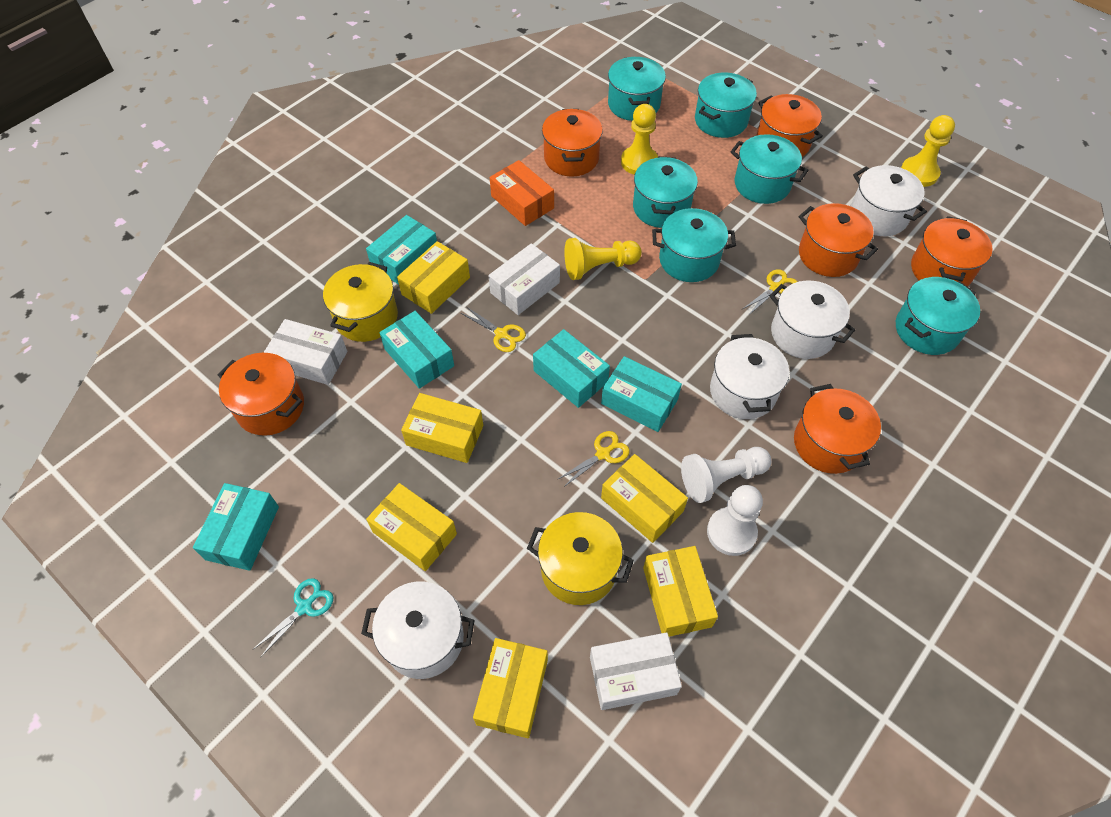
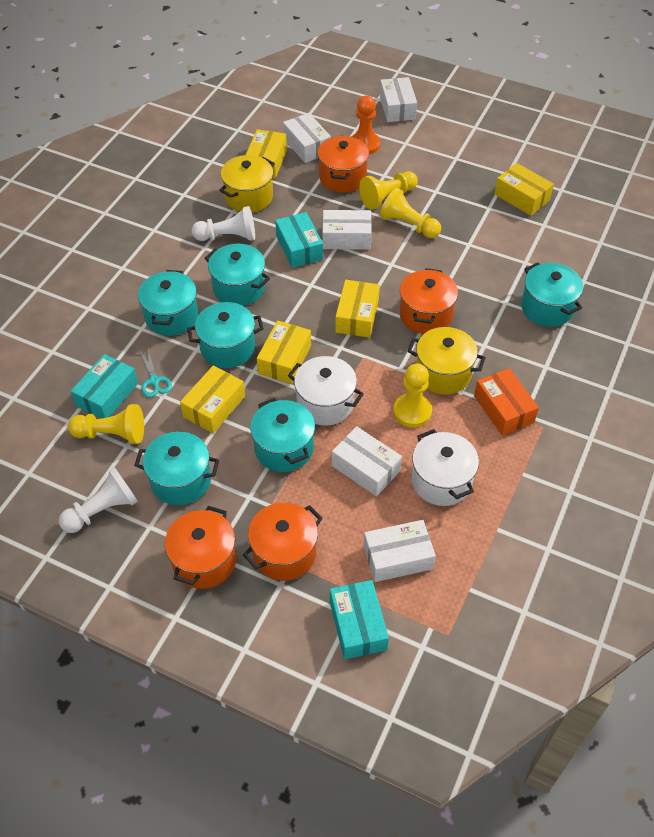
orange pawn: none = 0 -> [351,95,380,155] = 1
orange pot: [218,353,304,436] [542,109,603,177] [756,94,823,157] [794,384,881,474] [799,203,878,277] [911,216,993,287] = 6 -> [165,506,236,589] [243,503,323,581] [317,136,369,192] [399,268,458,334] = 4
turquoise box: [193,483,279,571] [366,215,437,285] [379,311,454,389] [533,329,610,408] [601,356,682,432] = 5 -> [71,354,138,419] [275,212,323,268] [330,580,389,659] = 3
white box: [264,319,347,385] [488,243,560,315] [590,632,682,710] = 3 -> [283,113,331,163] [323,210,372,250] [332,426,402,496] [364,520,436,582] [380,77,417,122] = 5
white pot: [361,582,475,679] [710,334,789,419] [769,281,855,359] [851,165,927,236] = 4 -> [288,356,364,426] [412,429,479,506] = 2
yellow box: [366,483,457,571] [397,241,470,314] [401,393,483,463] [473,638,548,738] [601,454,688,543] [643,546,718,637] = 6 -> [180,366,245,433] [246,129,287,178] [257,320,311,384] [335,280,380,338] [494,163,554,216] = 5
yellow pawn: [564,238,642,280] [621,104,658,175] [901,115,955,187] = 3 -> [68,404,144,444] [359,171,418,210] [380,188,441,238] [393,364,432,427] = 4
yellow scissors: [461,307,526,352] [558,431,630,487] [741,269,798,316] = 3 -> none = 0

